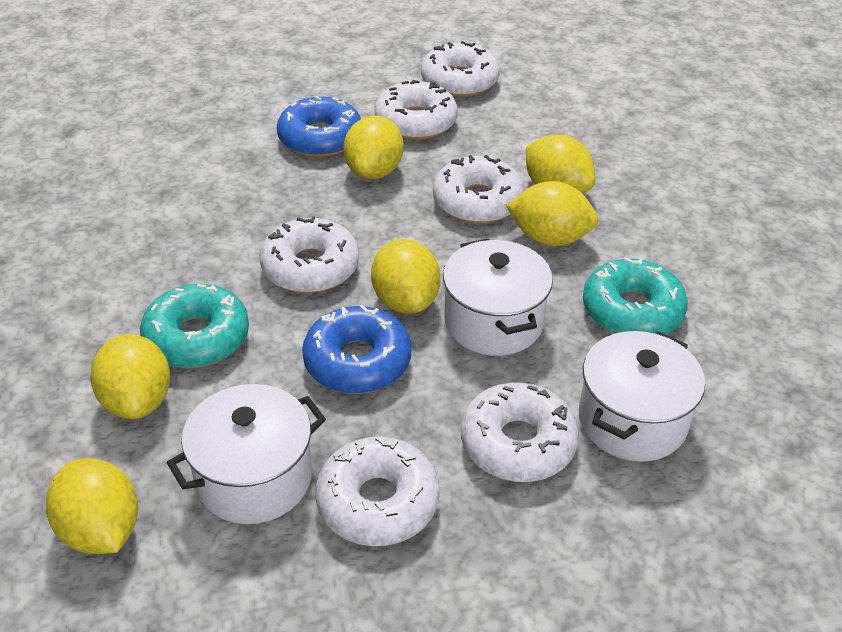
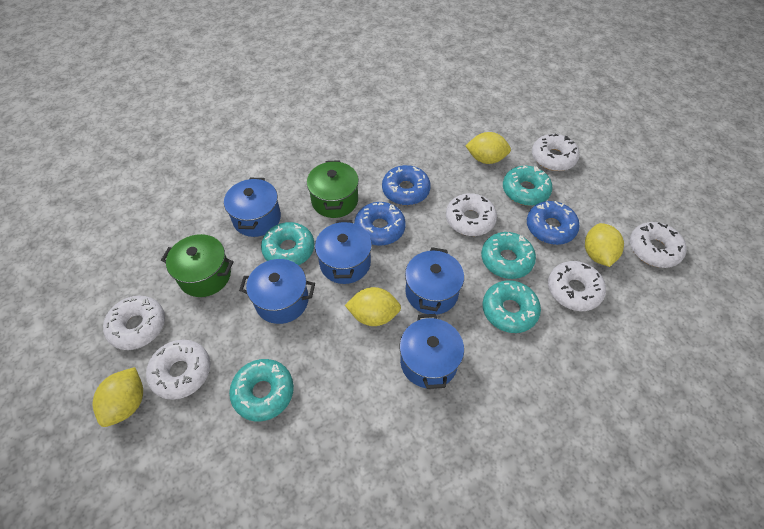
blue donut: [277,96,361,157] [302,305,412,394] = 2 -> [354,202,406,246] [382,165,431,205] [527,201,580,245] = 3
blue pot: none = 0 -> [224,178,281,237] [239,259,315,324] [315,220,372,284] [400,314,464,389] [405,247,464,315] = 5
green pot: none = 0 -> [161,234,234,297] [307,160,359,218] = 2
turquoise donut: [140,284,249,368] [583,257,688,334] = 2 -> [229,359,294,422] [261,222,315,265] [481,232,536,279] [483,280,541,333] [503,166,553,206] = 5
white pot: [167,384,326,524] [443,238,553,356] [579,331,705,462] = 3 -> none = 0
yellow lemon: [46,458,138,554] [90,334,170,419] [344,115,404,179] [371,239,441,314] [506,181,599,246] [526,135,595,193] = 6 -> [93,367,143,427] [345,287,401,326] [465,132,511,164] [585,223,624,267] = 4

